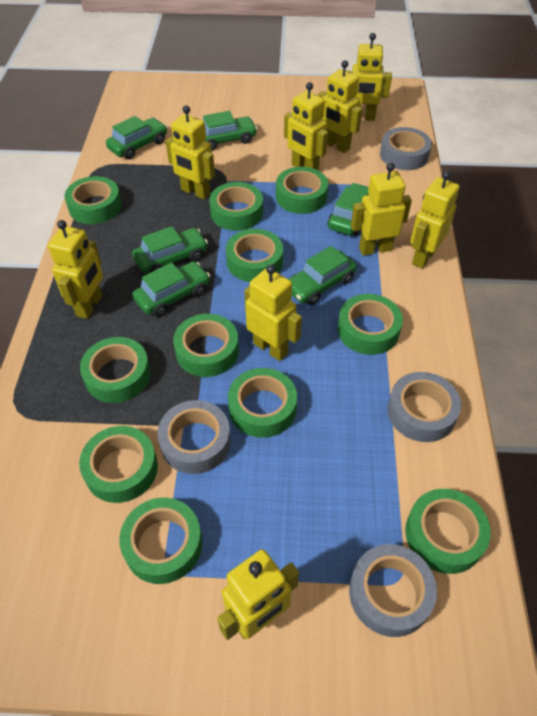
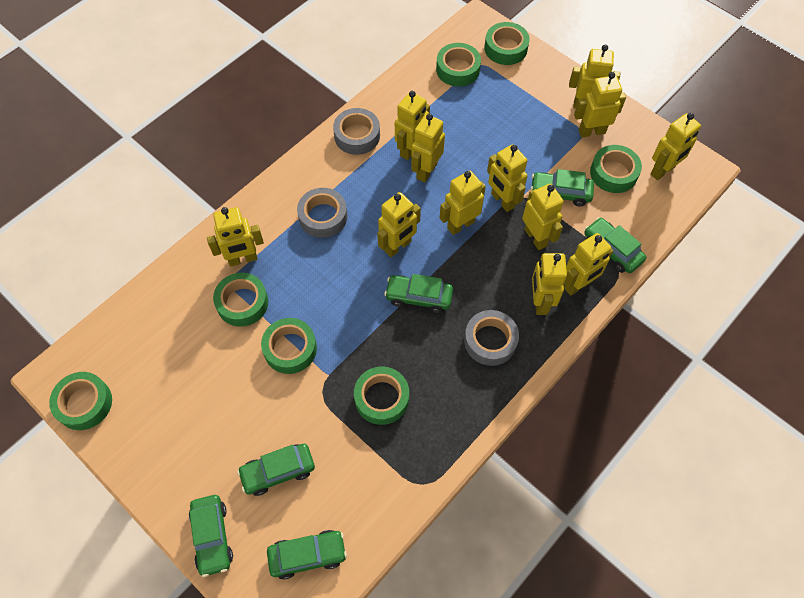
green tape: [65,176,122,224] [79,426,158,503] [80,337,151,403] [119,498,202,584] [173,314,239,377] [209,182,263,231] [226,229,283,282] [228,368,297,438] [276,167,328,214] [338,294,403,355] [405,489,491,574] = 11 -> [49,372,112,430] [213,273,268,327] [261,318,317,374] [354,367,409,425] [436,43,481,87] [485,22,530,65] [590,145,642,193] = 7
grey tape: [157,400,231,474] [349,544,437,637] [380,127,432,170] [388,372,461,442] = 4 -> [297,188,347,238] [333,108,380,155] [464,310,519,366] = 3
yellow robot: [48,220,103,319] [166,105,215,200] [217,549,299,640] [244,264,302,361] [284,82,328,171] [318,60,362,153] [345,33,392,121] [351,163,412,256] [410,171,460,269] = 9 -> [207,207,264,267] [377,192,421,257] [395,91,430,160] [411,114,445,183] [440,171,486,235] [487,144,527,212] [522,184,564,250] [532,253,567,315] [564,233,613,296] [569,45,620,109] [574,72,626,137] [650,113,701,180] = 12

